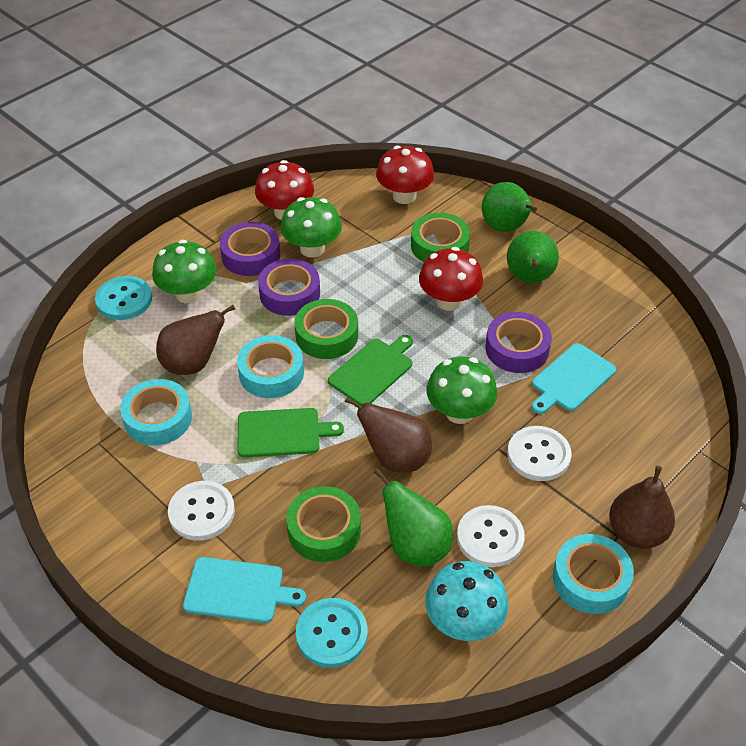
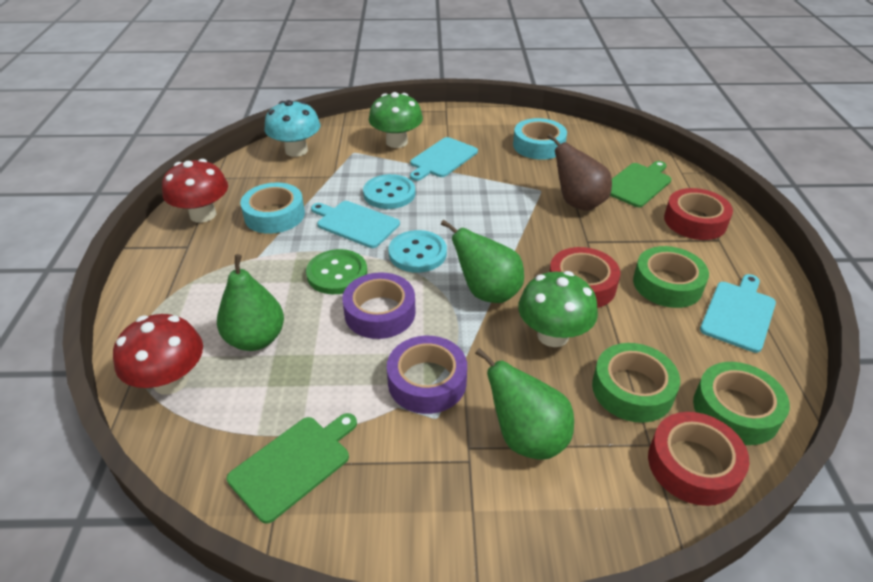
brown pear: [156,305,235,375] [345,397,432,473] [609,466,675,549] = 3 -> [547,134,612,211] = 1
green button: none = 0 -> [306,249,367,294] = 1
green mushroom: [152,240,217,303] [281,197,342,258] [426,356,497,424] = 3 -> [369,92,423,148] [518,271,598,347] = 2
purple tape: [220,222,280,276] [258,259,320,316] [485,312,552,373] = 3 -> [342,272,416,339] [387,336,467,414] = 2
red mushroom: [255,160,314,220] [376,146,434,204] [419,247,483,311] = 3 -> [113,314,203,395] [162,159,228,223] = 2
red tape: none = 0 -> [549,247,620,308] [648,412,749,506] [664,188,733,240] = 3
turquoise cutting board: [183,557,306,623] [532,343,616,414] = 2 -> [311,201,400,248] [410,137,478,181] [700,274,776,353] = 3
turquoise tape: [120,379,192,446] [237,335,304,398] [553,534,634,614] = 3 -> [240,183,305,234] [513,118,567,160] = 2
white button: [168,481,235,541] [457,505,525,567] [507,426,571,481] = 3 -> none = 0

